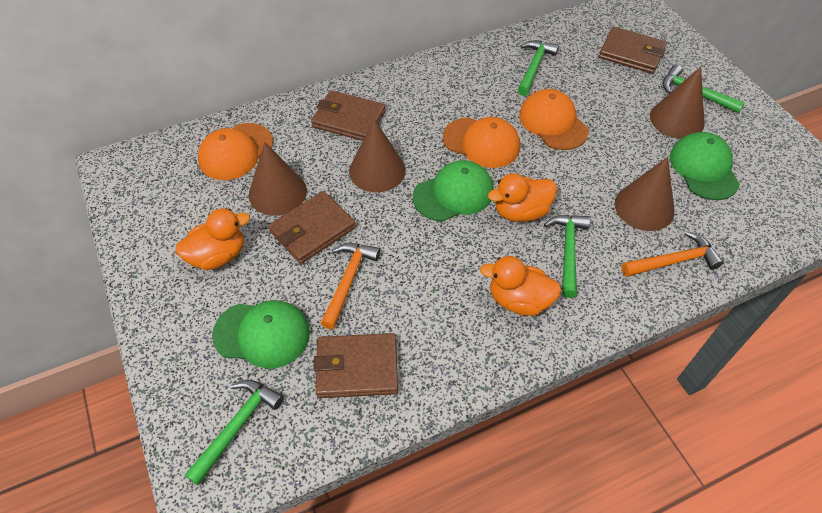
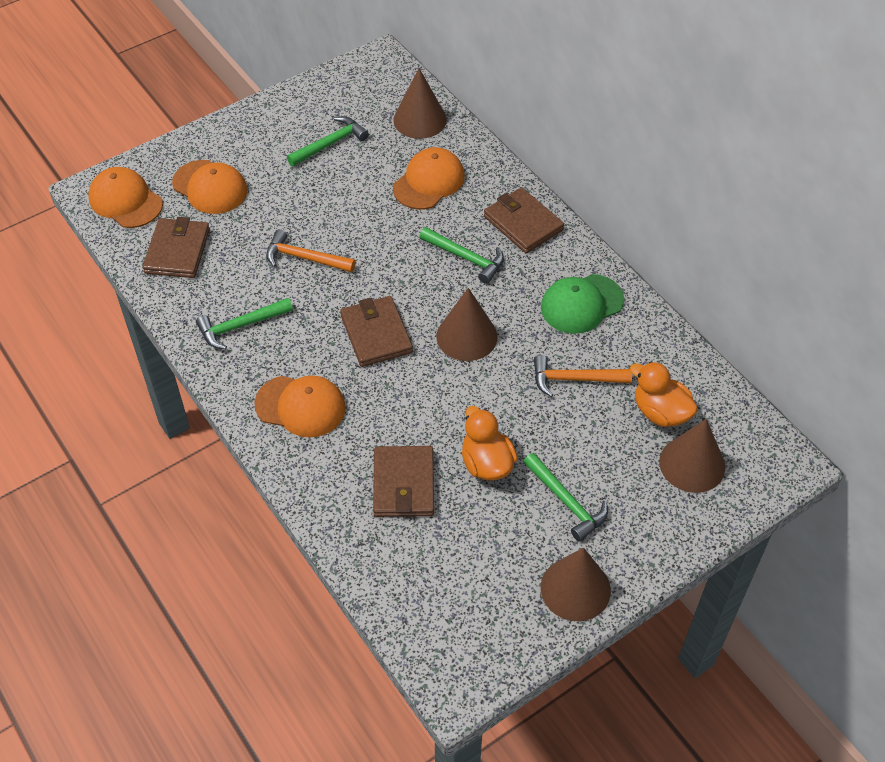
green cap: [212,300,310,368] [413,160,494,222] [670,132,740,200] = 3 -> [541,274,624,334] = 1
orange cap: [198,123,273,180] [443,117,520,168] [519,89,589,150] = 3 -> [88,167,163,228] [172,160,247,214] [254,376,346,438] [393,147,465,210] = 4
orange duck: [175,208,250,270] [480,256,562,316] [488,173,557,222] = 3 -> [462,406,518,480] [630,362,698,427] = 2

